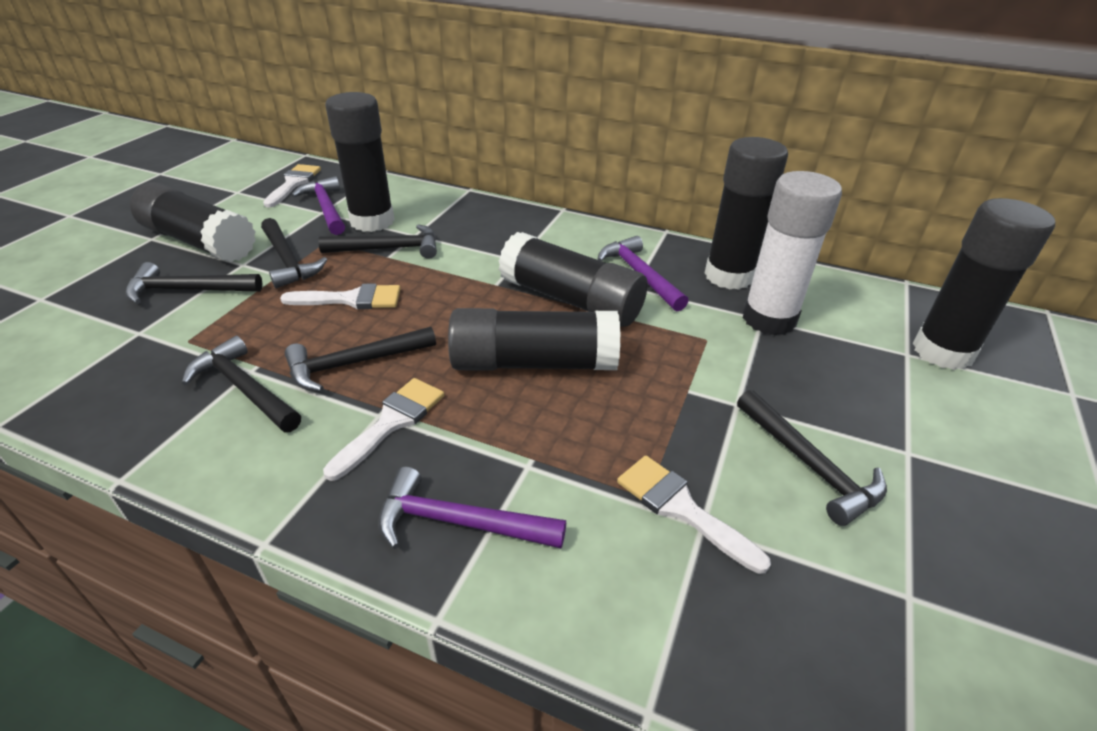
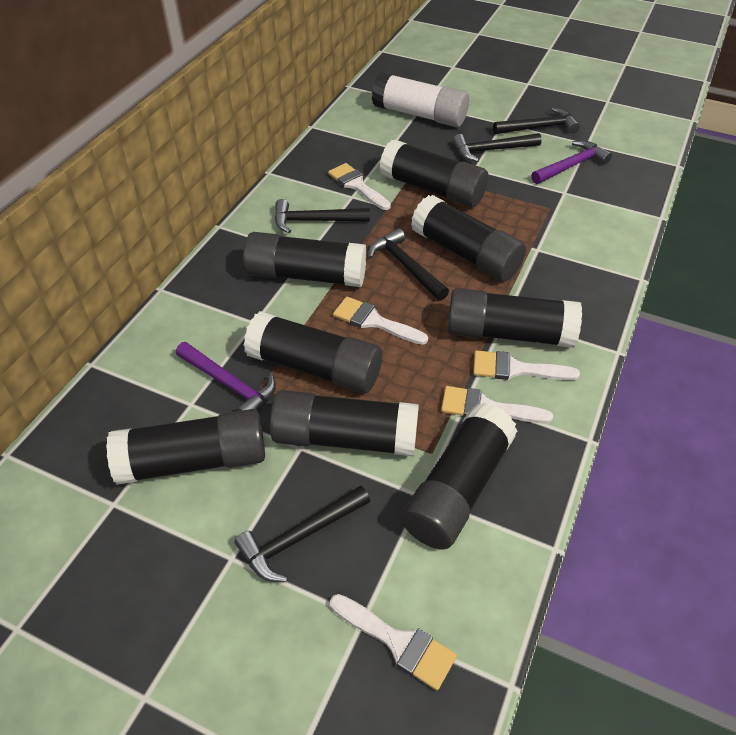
black glue stick: [130,182,256,262] [325,92,395,232] [448,308,621,371] [499,232,648,327] [704,137,788,290] [913,198,1055,370] = 6 -> [106,409,265,485] [243,232,367,287] [244,311,382,393] [270,390,419,456] [380,139,488,208] [401,403,518,550] [411,195,526,281] [447,288,582,348] = 8
black hammer: [125,262,263,304] [182,336,301,432] [261,218,327,288] [285,327,436,392] [319,224,437,259] [737,390,887,526] = 6 -> [234,485,370,582] [275,199,370,233] [368,228,449,301] [453,133,542,162] [493,108,580,134] = 5
purple hammer: [292,176,345,235] [378,467,566,549] [597,236,689,311] = 3 -> [176,342,276,411] [531,140,612,184] = 2
white brush: [263,164,321,208] [280,284,400,309] [323,378,444,481] [617,456,771,574] = 4 -> [328,163,391,210] [330,594,457,691] [333,296,428,345] [441,386,553,423] [473,350,580,380] = 5

